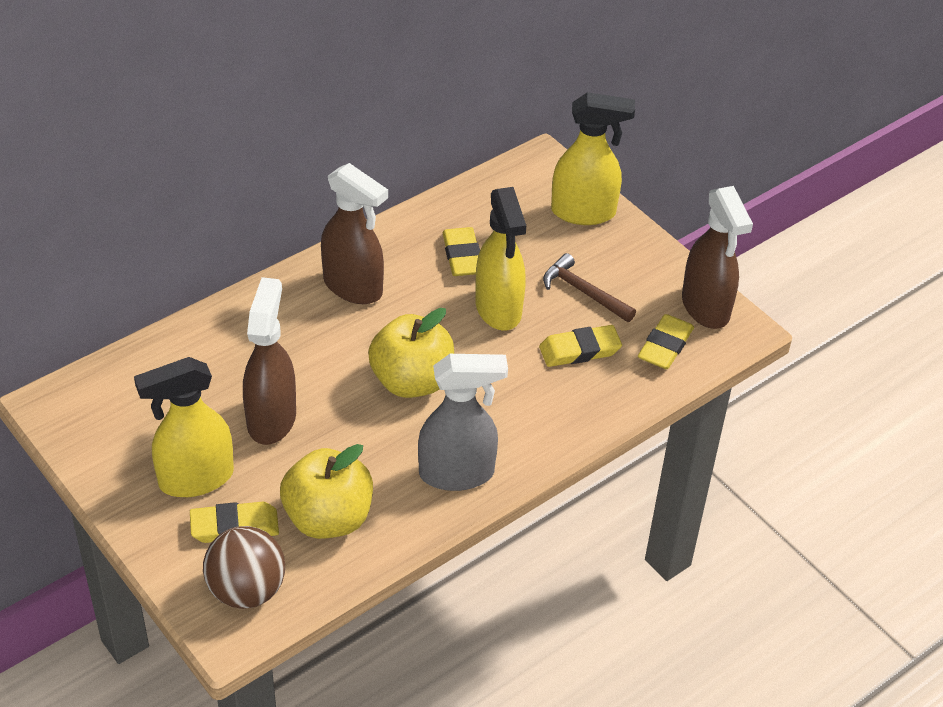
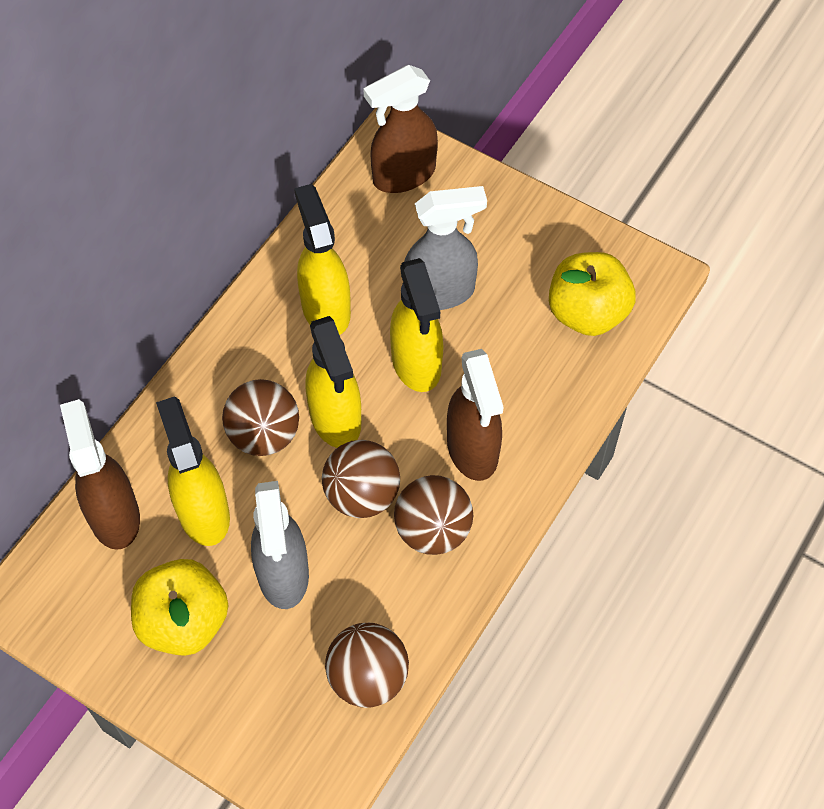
brown ball: [203,526,285,609] = 1 -> [222,379,299,456] [322,440,400,518] [325,623,409,708] [394,475,473,555] = 4
brown hammer: [543,253,636,322] = 1 -> none = 0
grey spray bottle: [418,354,508,491] = 1 -> [251,481,309,609] [404,186,487,310] = 2
yellow eraser: [190,502,279,543] [443,227,480,276] [539,325,622,367] [638,314,694,369] = 4 -> none = 0
yellow spray bottle: [134,357,234,497] [475,187,526,331] [551,92,635,225] = 3 -> [156,396,230,546] [294,184,351,335] [305,316,361,448] [390,258,444,392] = 4

